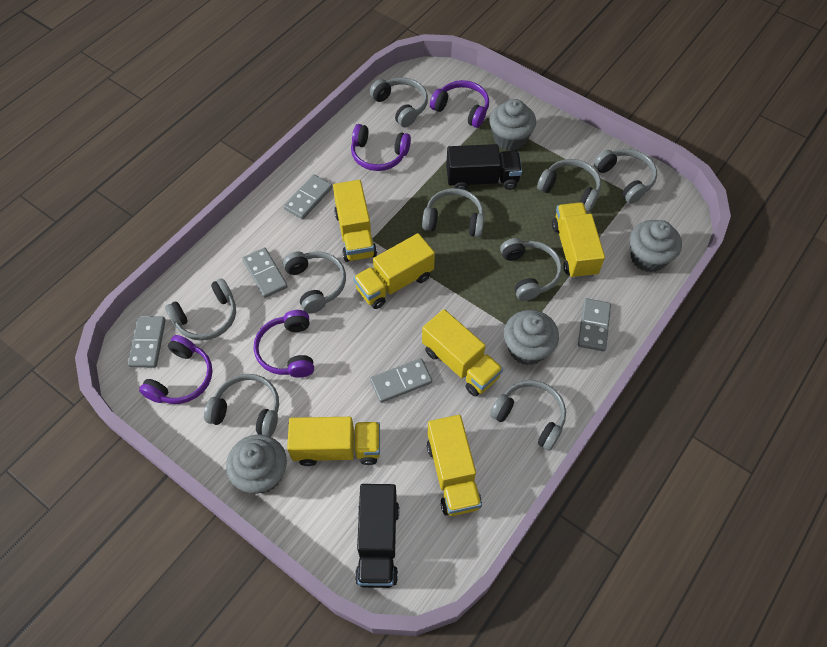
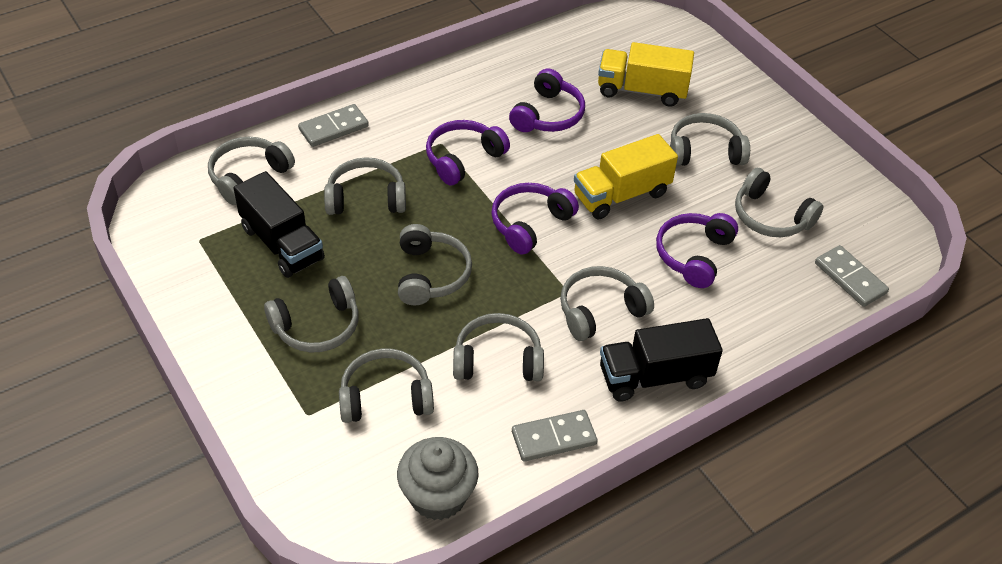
grey cupcake: [226,434,287,494] [489,99,536,151] [504,310,559,365] [630,220,682,272] = 4 -> [397,437,478,520] = 1
grey domino: [128,316,166,368] [242,248,288,298] [283,174,333,220] [370,358,432,403] [578,298,611,351] = 5 -> [298,104,369,147] [512,410,598,462] [815,245,889,307] = 3
yellow truck: [287,417,380,466] [333,180,377,262] [353,233,435,309] [422,309,503,397] [427,415,482,516] [552,202,605,279] = 6 -> [574,134,678,219] [598,42,694,107] = 2

